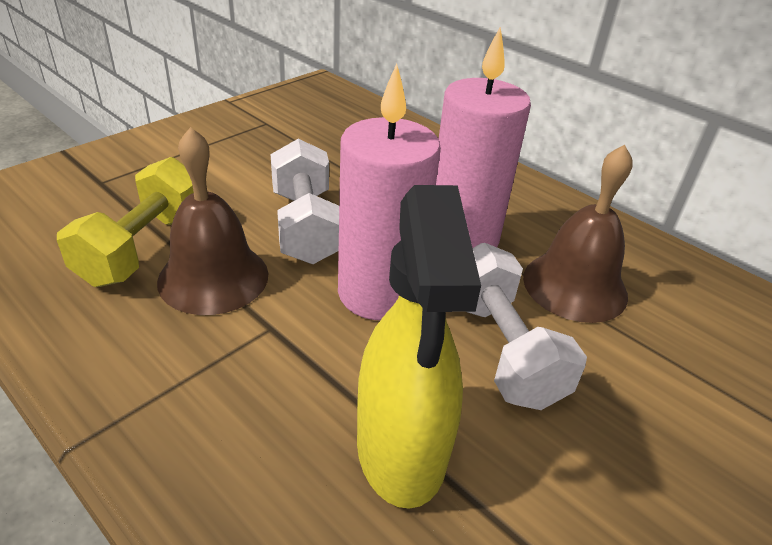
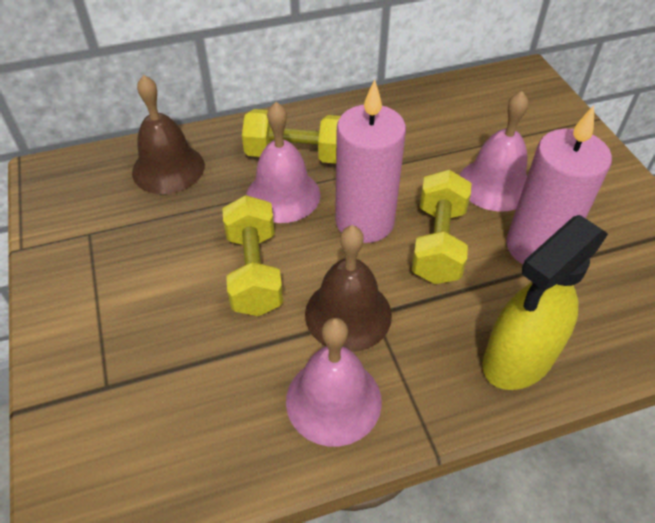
pink bell: none = 0 -> [246,102,321,223] [286,318,382,447] [459,91,529,212] = 3
white dumbbell: [271,139,339,264] [468,243,587,410] = 2 -> none = 0
yellow dumbbell: [57,157,194,287] = 1 -> [222,195,283,316] [242,109,341,163] [412,170,471,284] = 3

